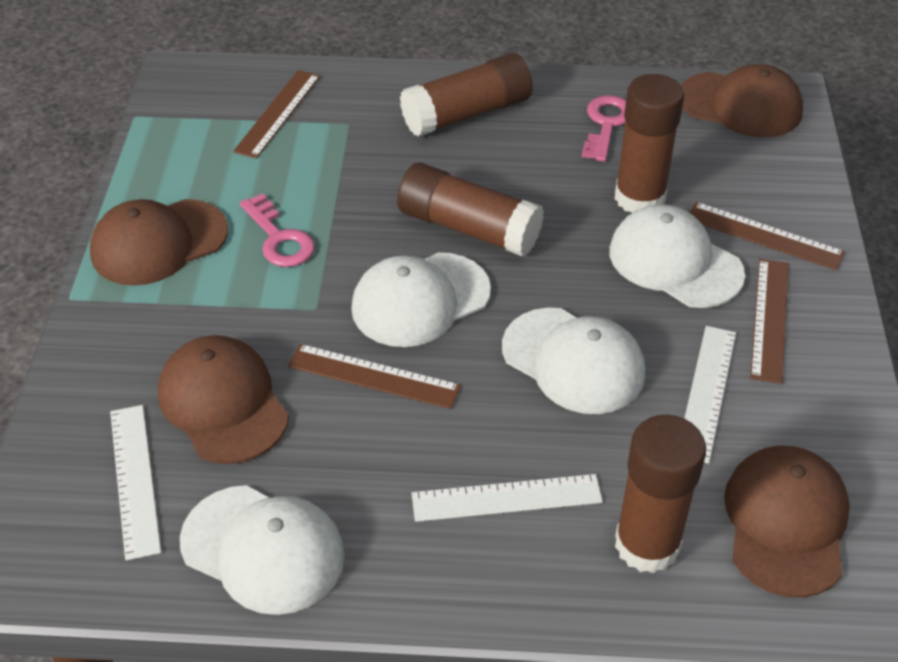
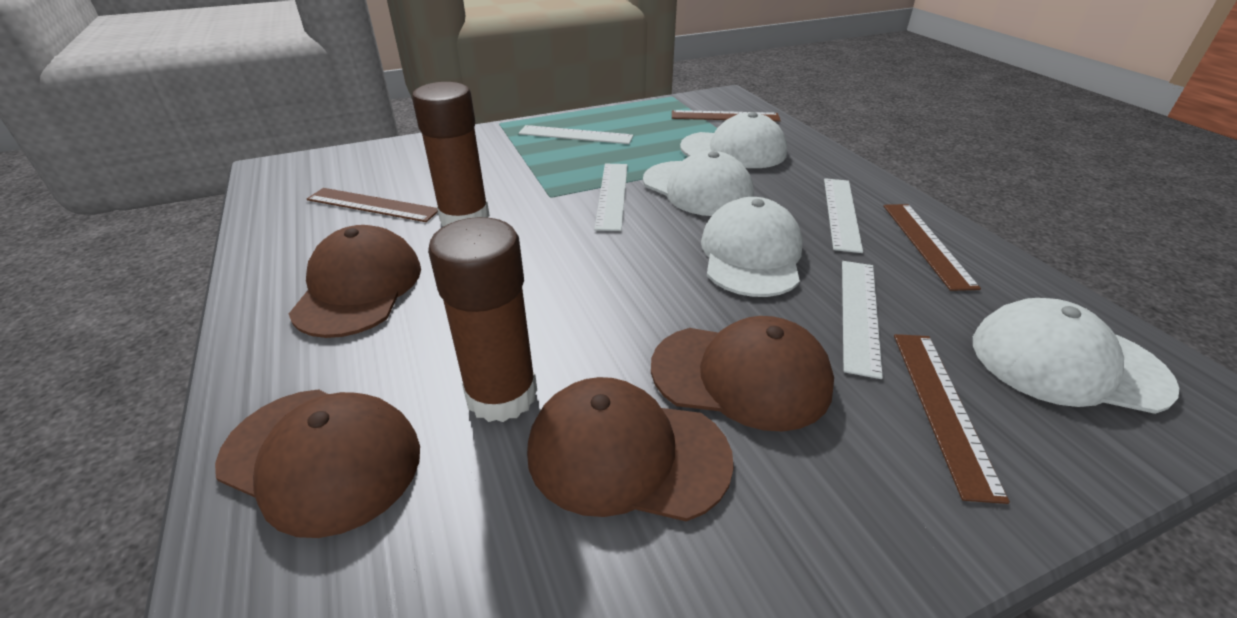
brown glue stick: [397,162,544,256] [400,53,533,137] [615,74,684,213] [615,415,706,573] = 4 -> [412,82,490,226] [428,217,537,422] = 2
pink key: [240,193,315,267] [582,95,626,162] = 2 -> none = 0
white ruler: [110,405,161,561] [412,474,603,522] [684,326,736,464] = 3 -> [519,125,633,144] [594,164,628,231] [824,178,863,253] [842,261,883,379] = 4

